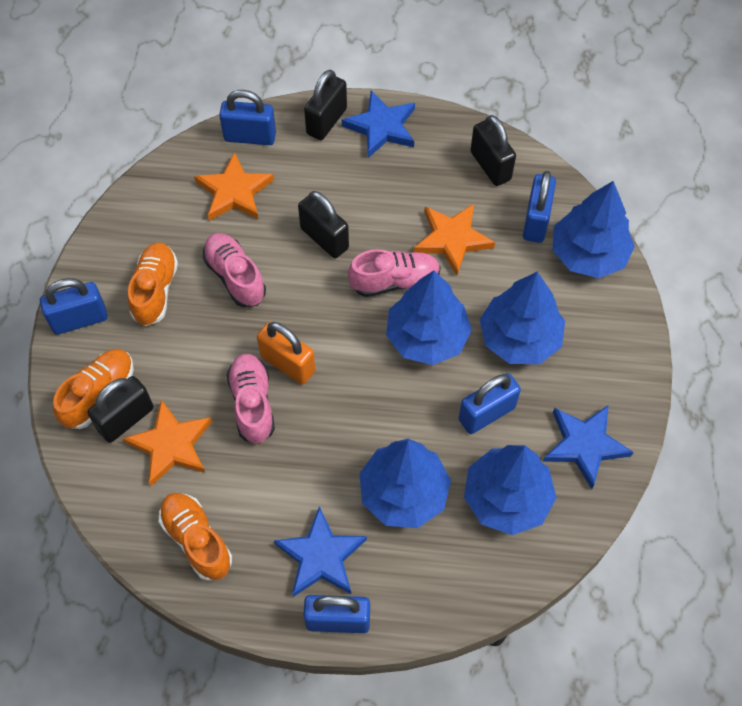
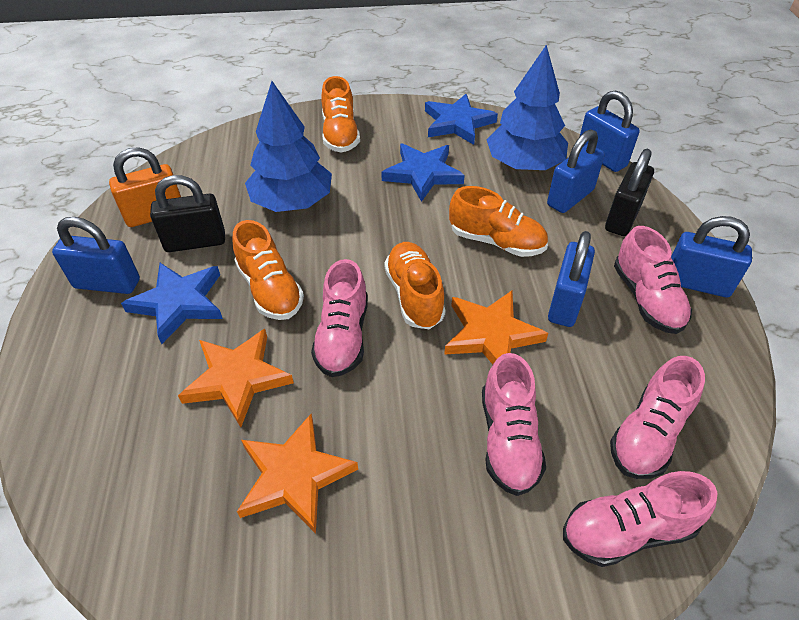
black padlock: [88,376,154,443] [298,191,349,258] [304,70,347,140] [470,115,516,186] = 4 -> [150,175,225,252] [605,149,654,236] = 2
blue tree: [359,439,451,528] [386,270,472,365] [464,445,557,535] [480,271,565,364] [553,181,635,278] = 5 -> [245,81,332,212] [486,45,568,170] = 2
orange shoe: [53,349,134,429] [128,242,178,326] [159,493,232,581] = 3 -> [232,220,304,320] [321,76,360,153] [384,242,446,329] [449,186,548,257] = 4
pink shoe: [203,233,266,307] [227,354,275,444] [348,249,441,297] = 3 -> [311,259,368,377] [482,353,546,496] [563,471,717,567] [610,356,705,479] [614,226,692,334] = 5

